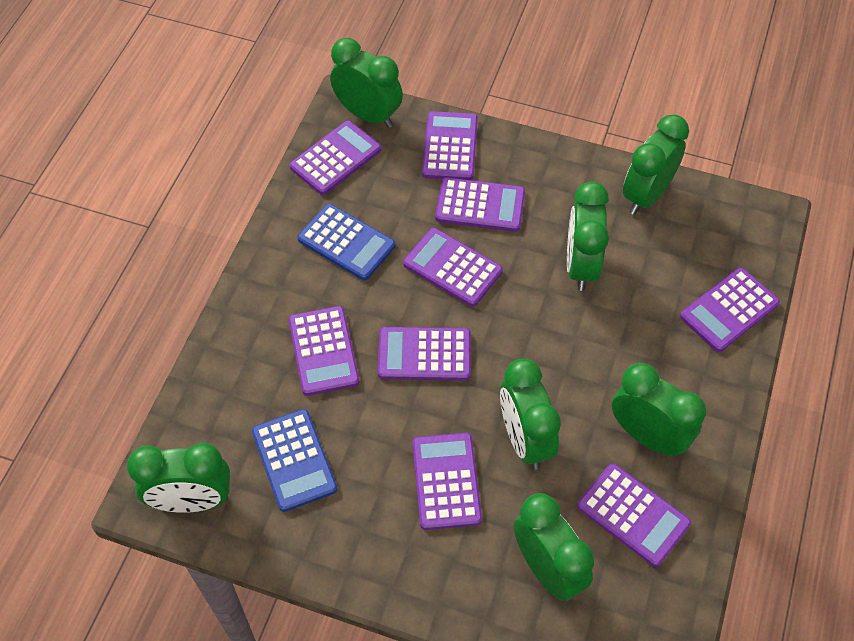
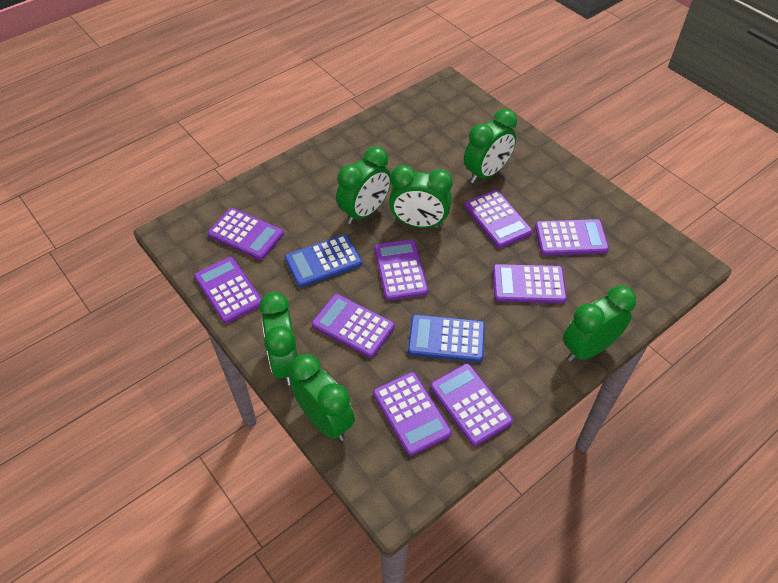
green clock: [127,443,230,513] [330,38,403,128] [500,358,561,470] [514,493,594,601] [567,181,609,291] [612,363,706,457] [623,114,689,215] = 7 -> [259,292,298,386] [290,354,355,441] [336,146,391,224] [389,165,453,228] [464,109,517,183] [563,285,636,362] = 6

